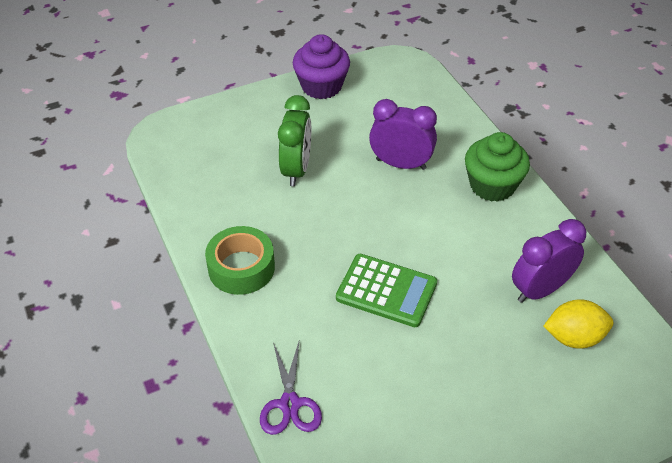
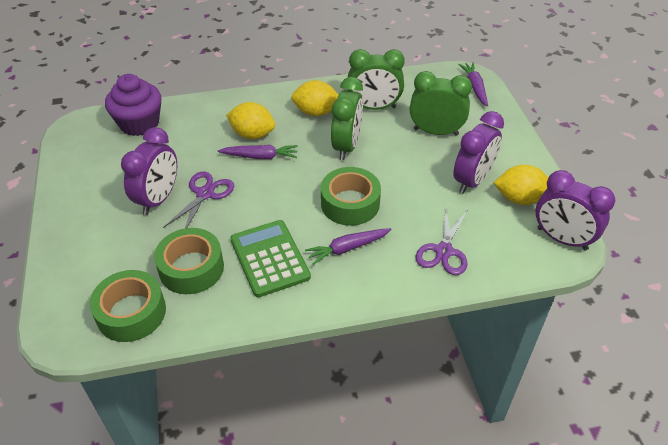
green clock: [278,95,311,186] = 1 -> [331,77,363,160] [348,49,405,110] [410,71,472,136] = 3
green cupcake: [465,132,530,202] = 1 -> none = 0
green tape: [205,226,275,295] = 1 -> [90,270,166,342] [154,228,224,294] [321,167,381,226] = 3
purple carrot: none = 0 -> [218,145,298,159] [305,228,392,265] [458,62,488,106] = 3
purple clock: [369,99,437,170] [512,219,586,303] = 2 -> [121,127,177,215] [453,111,504,194] [536,170,615,250] = 3
purple scissors: [260,342,322,435] = 1 -> [163,171,234,229] [416,208,468,275] = 2
yellow lemon: [543,299,614,348] = 1 -> [226,102,275,139] [291,80,339,116] [494,165,548,205] = 3

